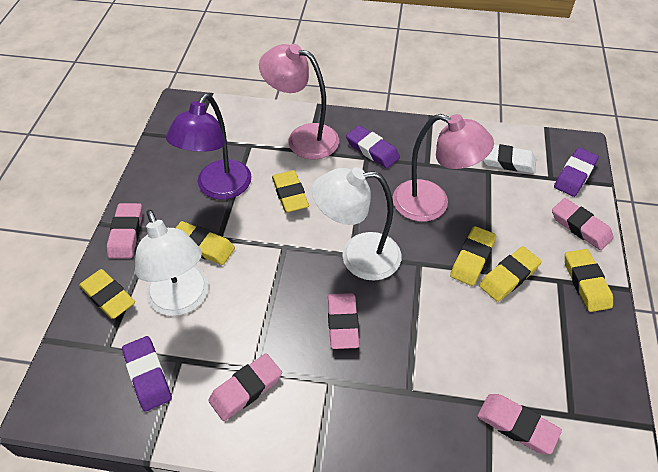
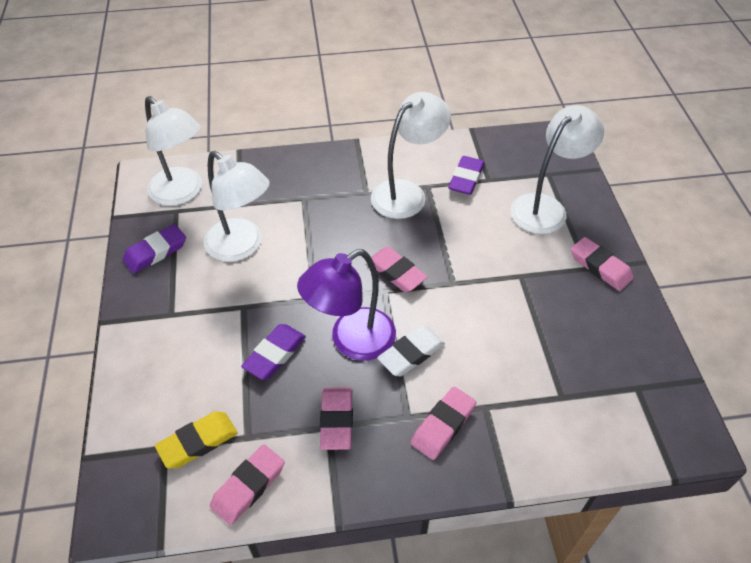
pink lamp: [259,44,339,159] [393,114,494,222] = 2 -> none = 0
white lamp: [135,209,209,316] [312,167,402,281] = 2 -> [145,96,202,206] [204,151,270,262] [371,92,451,219] [510,105,604,234] = 4
yellow eraser: [79,269,135,319] [176,221,235,265] [272,170,309,213] [450,226,496,286] [479,246,542,302] [565,249,613,312] = 6 -> [155,411,238,468] = 1

